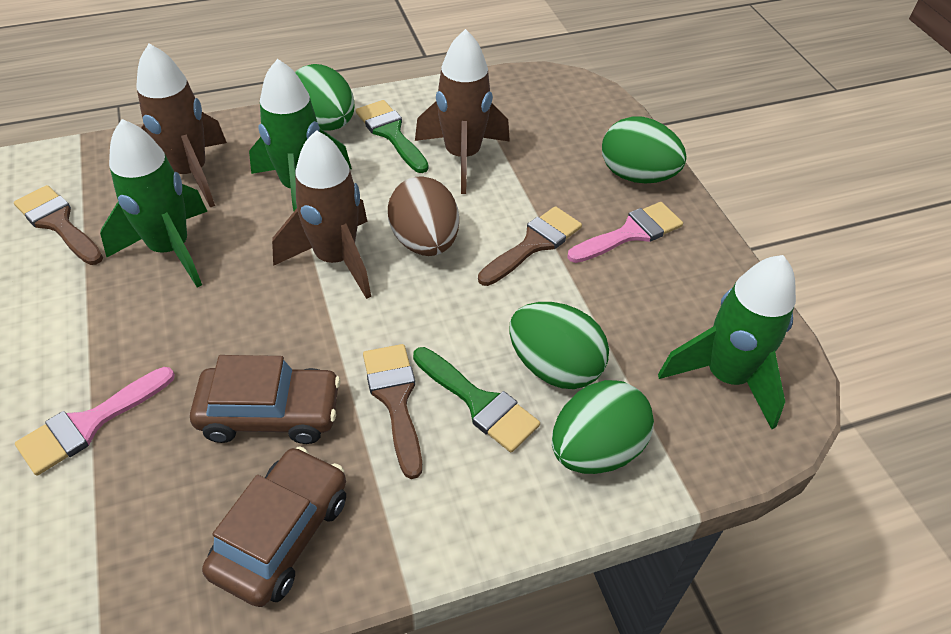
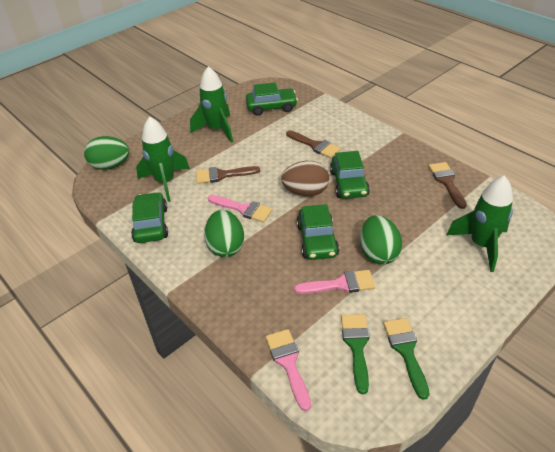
brown car: [190,355,340,444] [202,446,346,607] = 2 -> none = 0
brown rocket: [136,43,227,207] [272,130,371,299] [415,29,510,194] = 3 -> none = 0
green car: none = 0 -> [131,192,168,243] [246,82,298,116] [297,204,339,260] [330,151,370,199] = 4
green egg: [295,64,354,131] [509,302,609,389] [552,380,654,474] [602,116,687,184] = 4 -> [84,136,129,170] [204,210,244,257] [360,215,402,265] = 3
pink brush: [15,367,175,476] [567,202,683,263] = 2 -> [208,195,273,223] [266,329,311,411] [294,270,375,294] = 3

